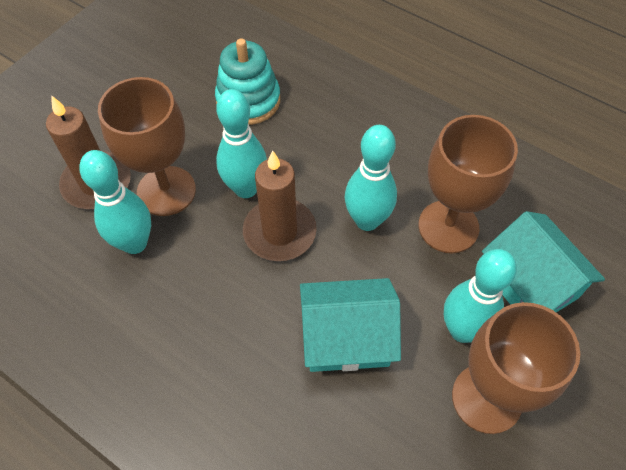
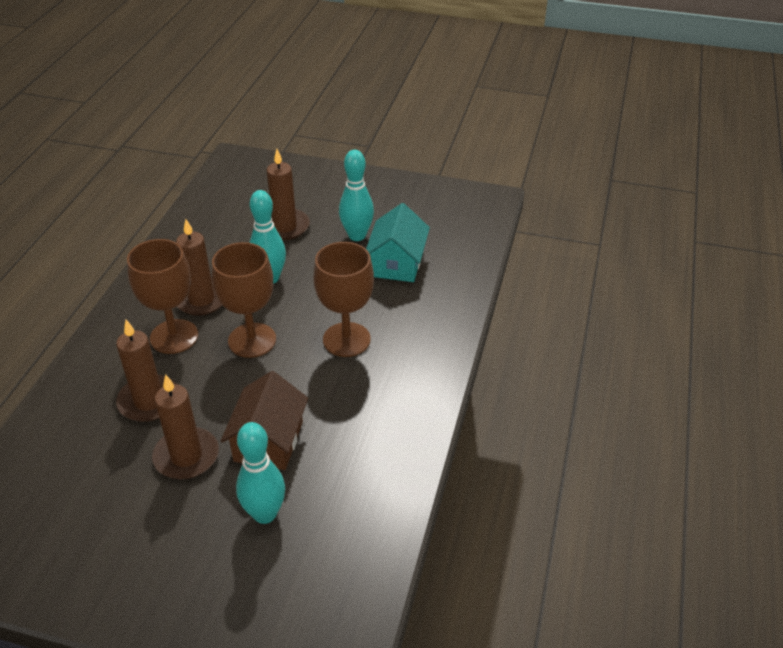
brown candle: [46,96,131,209] [243,150,317,261] = 2 -> [116,320,176,422] [152,374,219,479] [176,219,222,316] [267,149,310,240] = 4
brown house: none = 0 -> [221,371,308,470] = 1
turquoise bowling pin: [79,150,151,254] [216,89,267,198] [345,125,397,231] [444,249,517,343] = 4 -> [236,422,285,524] [249,190,286,284] [339,150,374,241] = 3
turquoise house: [300,278,401,372] [482,211,605,312] = 2 -> [366,203,430,282] = 1
turquoise stacking toy: [215,38,280,125] = 1 -> none = 0

